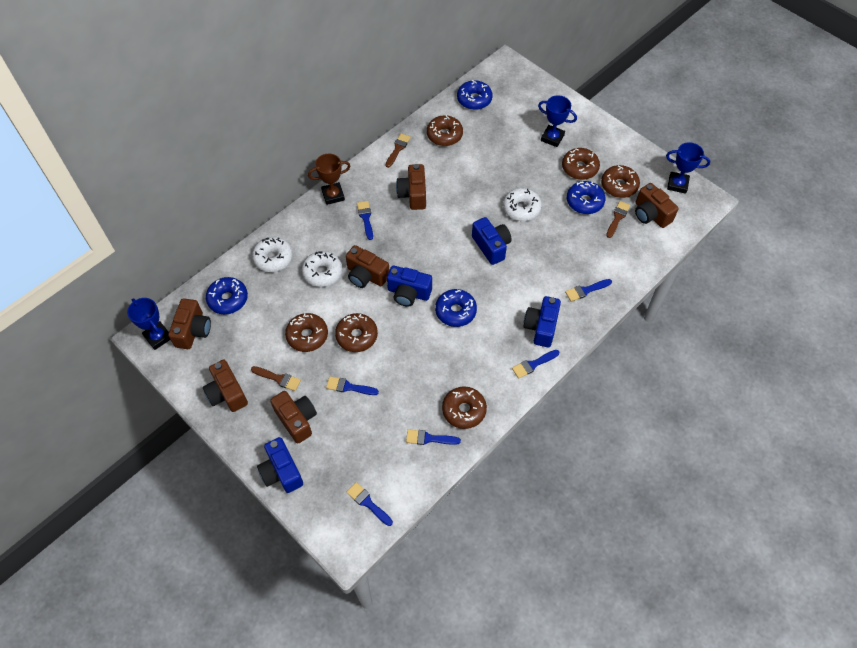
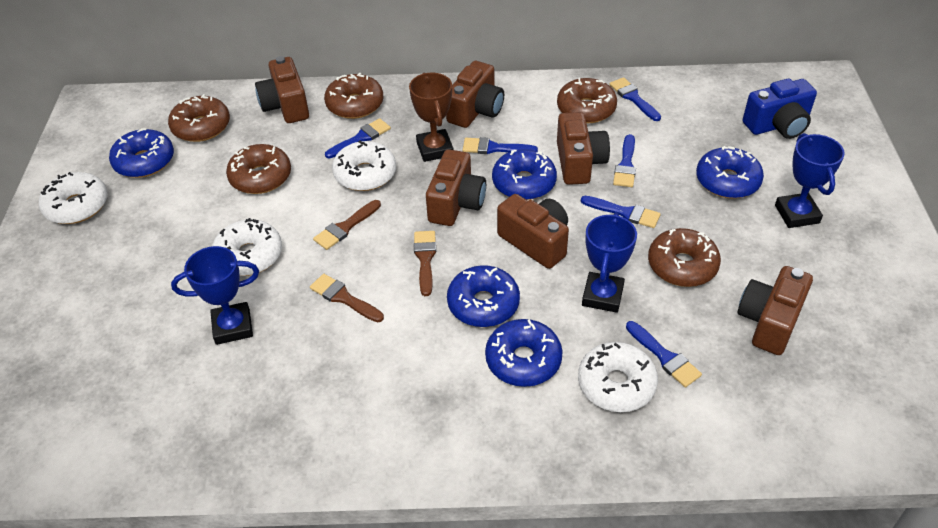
blue camera: [257,437,303,493] [387,266,432,307] [472,217,512,265] [523,296,561,347] = 4 -> [743,79,817,139] = 1
blue donut: [206,277,248,314] [435,289,477,327] [457,80,493,110] [567,181,606,214] = 4 -> [109,128,174,178] [447,265,520,327] [485,319,563,387] [492,149,557,200] [696,146,764,199] = 5
brown donut: [285,313,328,352] [335,313,378,352] [427,115,463,146] [442,386,487,429] [562,148,600,180] [601,165,640,198] = 6 -> [168,94,230,142] [226,144,291,194] [324,73,383,119] [557,78,617,124] [648,228,721,287] = 5
white donut: [252,237,293,272] [302,251,343,287] [503,188,542,221] = 3 -> [39,172,108,224] [212,218,282,276] [332,141,396,191] [578,342,658,412] = 4

